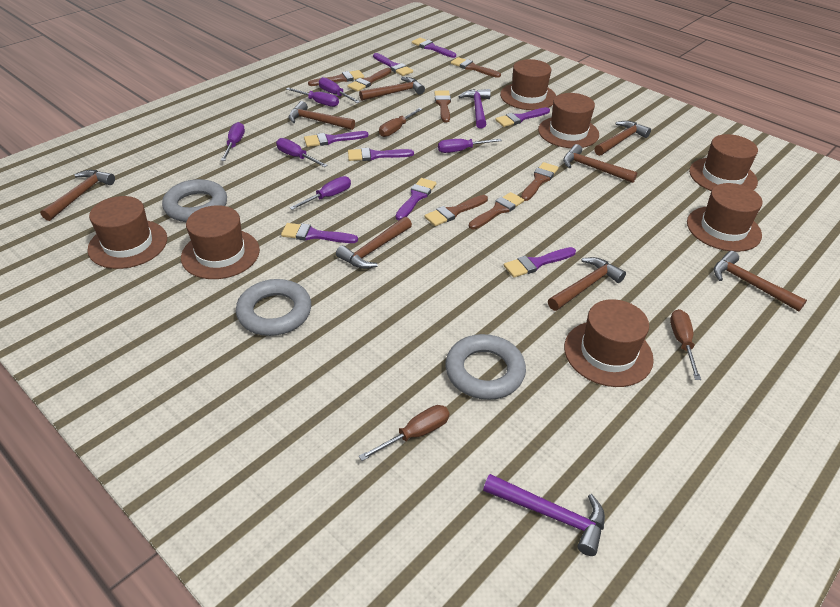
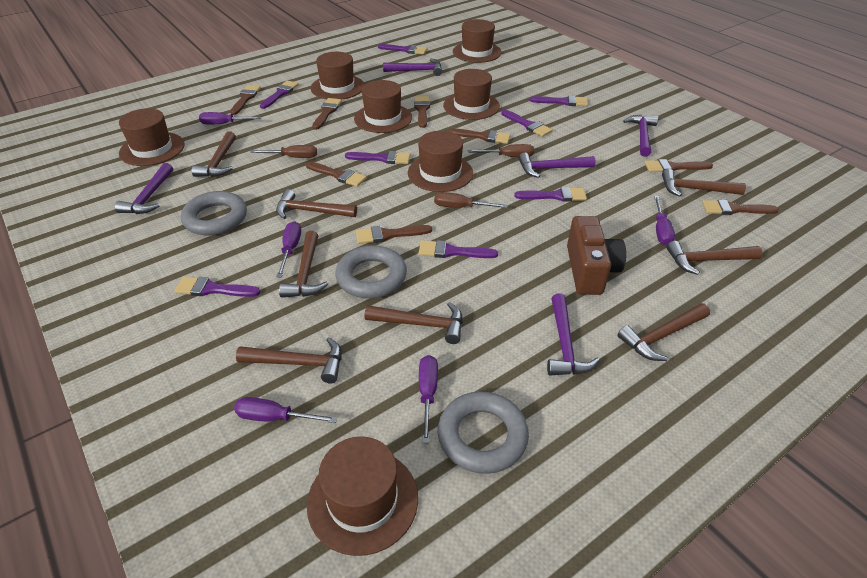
brown brush: [308,70,364,86] [347,68,391,92] [424,195,488,226] [434,91,451,122] [451,57,501,78] [469,192,524,229] [521,162,559,201] = 7 -> [230,85,261,115] [306,162,367,187] [312,98,342,130] [356,225,432,244] [414,96,430,128] [448,128,511,144] [645,159,713,172] [702,200,779,215] = 8
brown camera: none = 0 -> [567,216,626,295] = 1
purple hammer: [458,89,491,129] [483,474,605,556] = 2 -> [115,163,173,214] [383,59,442,76] [519,152,596,178] [547,294,600,376] [623,115,658,157] = 5
purple screwdriver: [221,122,245,161] [276,138,328,167] [286,88,339,107] [289,176,351,210] [319,77,360,103] [438,139,502,153] = 6 -> [199,112,262,125] [234,397,337,423] [276,221,301,277] [419,355,438,443] [654,196,675,246] = 5

